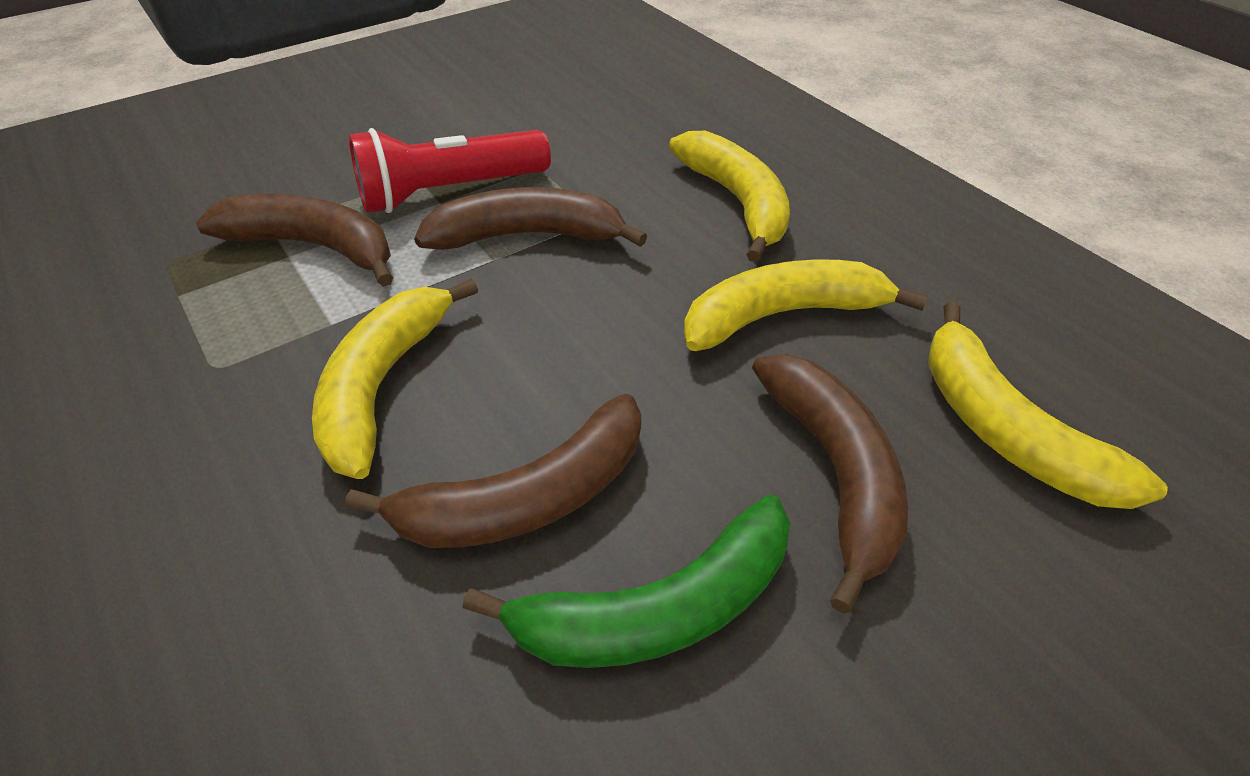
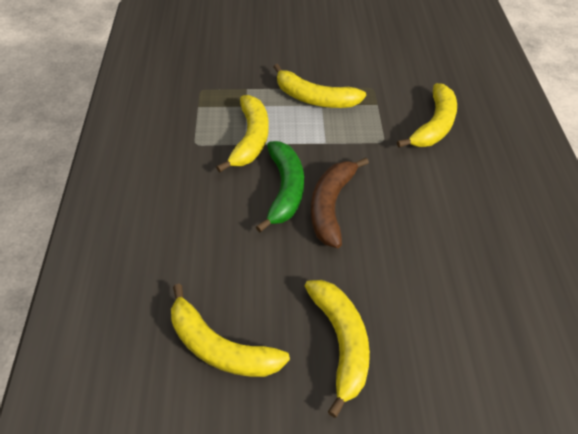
brown banana: [196,194,393,287] [345,394,641,548] [414,187,647,250] [752,354,908,614] = 4 -> [311,157,369,248] = 1
red flashlight: [349,128,551,213] = 1 -> none = 0
yellow banana: [312,278,478,479] [669,131,790,263] [684,259,928,351] [928,302,1168,509] = 4 -> [171,284,290,377] [216,95,269,172] [274,64,366,108] [305,280,370,418] [397,83,457,148] = 5

